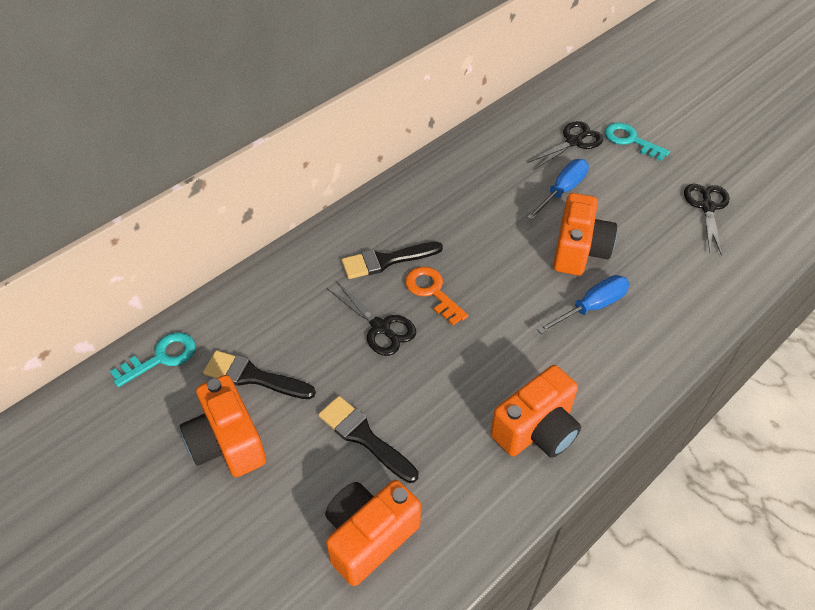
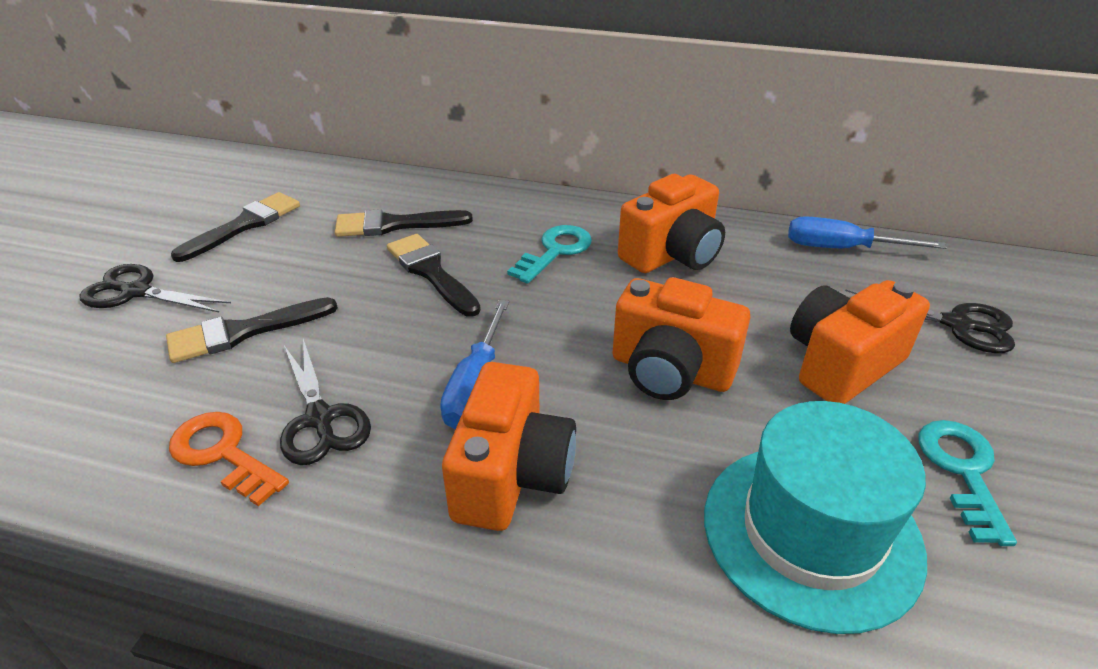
black brush: [203,350,316,399] [318,396,418,483] [342,242,443,279] = 3 -> [166,297,338,363] [171,192,300,262] [335,209,473,237] [387,234,481,317] = 4
turquoise hat: none = 0 -> [704,401,927,634] = 1

